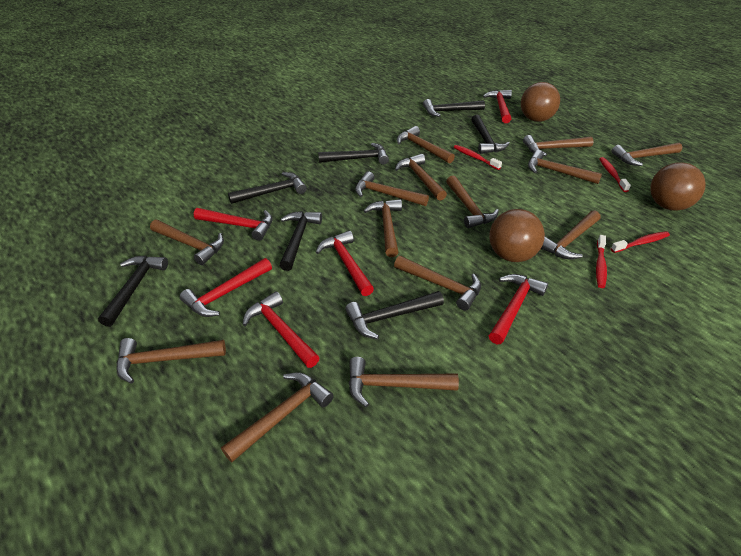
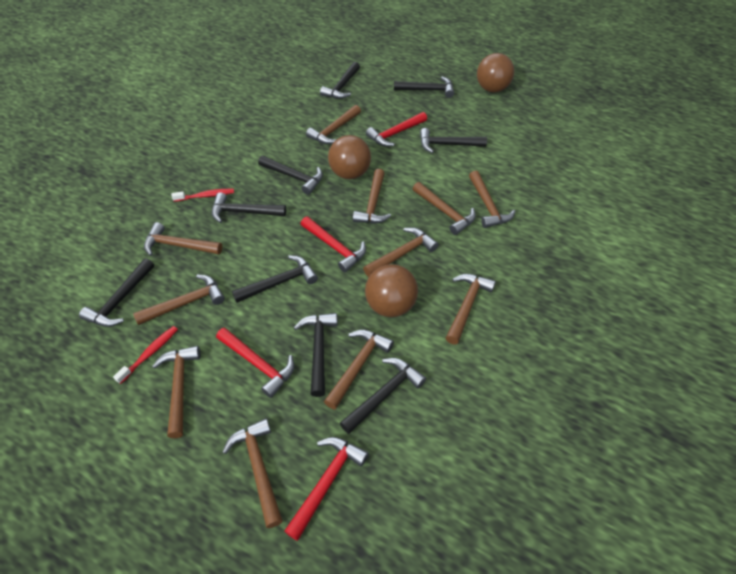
black hammer: [98,256,168,327] [228,172,307,204] [279,211,322,271] [318,143,389,165] [345,291,444,339] [423,99,485,117] [471,115,510,154] = 7 -> [79,258,154,327] [212,192,286,223] [232,255,318,303] [258,156,323,195] [294,313,337,397] [320,62,360,99] [340,358,426,434] [394,76,454,98] [420,128,487,153] = 9
brown hammer: [117,338,226,384] [150,220,224,265] [221,372,334,462] [349,357,459,407] [355,171,429,206] [364,199,402,257] [394,256,481,311] [395,154,447,201] [397,126,455,164] [446,175,499,228] [523,135,593,156] [528,150,602,184] [541,210,600,259] [612,143,682,166] = 14 -> [133,275,225,325] [144,222,222,256] [152,346,200,438] [223,419,283,528] [306,105,361,144] [324,330,394,410] [353,169,391,224] [363,227,439,277] [413,182,476,235] [446,274,496,344] [469,171,516,228] = 11
red hammer: [180,258,272,317] [194,208,272,241] [242,291,320,368] [316,231,374,296] [483,90,512,123] [489,274,548,344] = 6 -> [216,327,294,398] [284,437,369,541] [301,216,366,272] [366,112,427,147] = 4
red toothbrush: [454,145,502,170] [596,235,607,288] [599,157,631,192] [611,231,670,253] = 4 -> [113,326,178,384] [172,189,234,202] = 2

